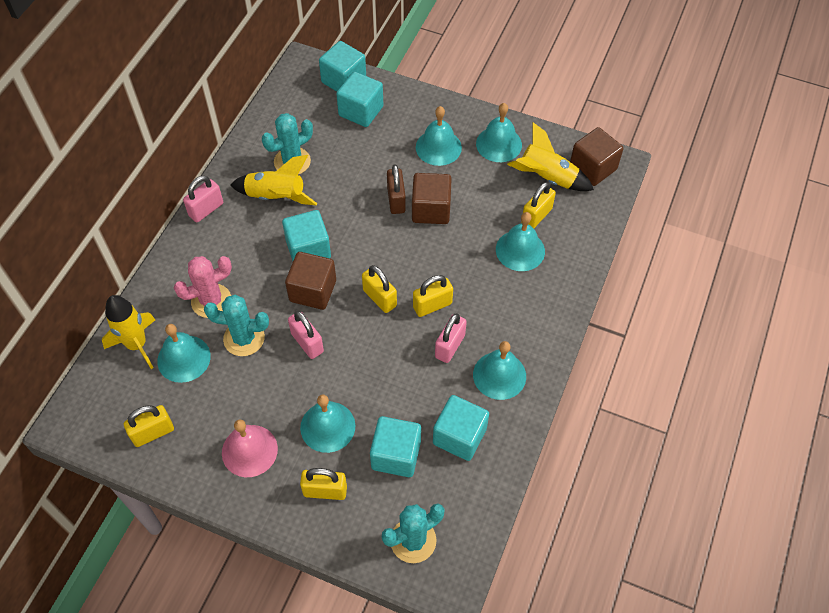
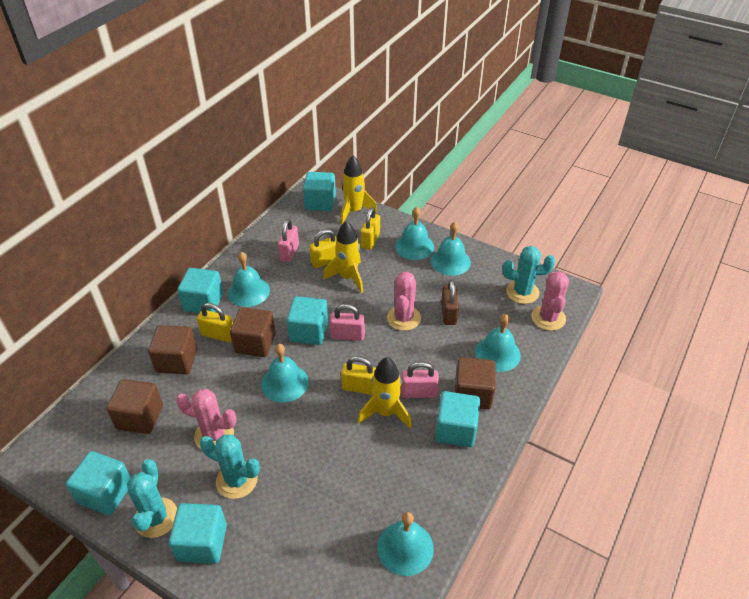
brown cube: [285,252,336,310] [412,173,452,224] [570,127,624,186] = 3 -> [106,379,163,434] [148,325,197,374] [230,307,276,357] [455,357,496,410] = 4
pink bell: [222,420,278,477] = 1 -> none = 0
pink cactus: [174,256,232,318] = 1 -> [176,389,237,450] [387,272,421,331] [531,271,569,331] = 3
turquoise cube: [282,210,331,261] [319,41,366,92] [336,72,383,127] [370,416,421,477] [433,395,489,461] = 5 -> [66,451,131,515] [169,503,227,564] [178,268,223,313] [287,296,328,345] [303,172,336,211] [435,391,480,447] = 6
yellow padlock: [124,405,174,447] [300,468,347,500] [362,265,397,313] [413,275,453,317] [521,182,556,228] = 5 -> [197,303,233,342] [309,229,337,268] [341,356,376,395] [361,207,380,250] = 4

